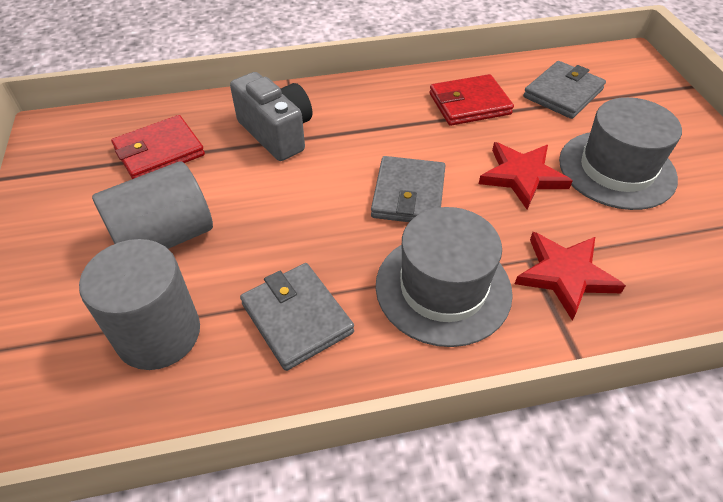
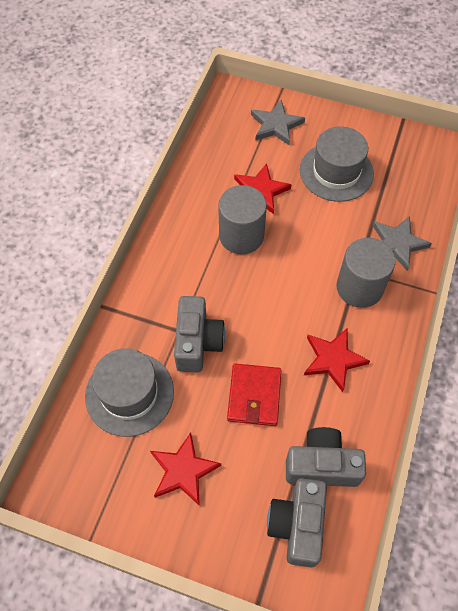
grey camera: [230,72,312,161] = 1 -> [174,296,225,372] [267,478,327,567] [286,427,366,487] = 3
grey star: none = 0 -> [251,100,305,145] [372,216,432,270] = 2
grey wallet: [240,263,354,371] [371,156,445,222] [523,61,606,119] = 3 -> none = 0
red star: [479,142,572,210] [515,232,626,320] = 2 -> [150,432,221,506] [234,164,291,214] [304,328,370,392] = 3
red wallet: [111,115,205,179] [429,74,514,126] = 2 -> [227,363,281,426] = 1

